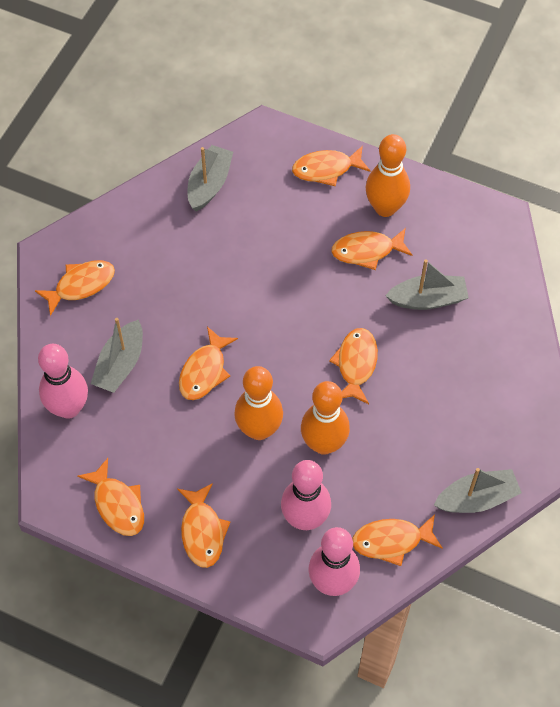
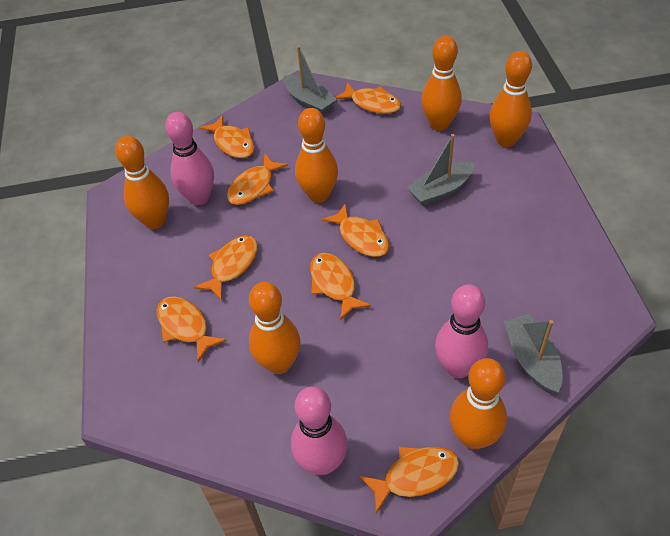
grey boat: [91,318,143,393] [188,145,233,211] [385,259,469,310] [434,468,522,513] = 4 -> [283,46,337,115] [407,134,475,206] [504,314,563,394] = 3
orange bowling pin: [234,366,283,440] [301,381,350,455] [366,134,410,217] = 3 -> [115,136,169,229] [249,282,301,374] [295,108,338,203] [421,36,462,131] [450,358,507,450] [490,51,532,147] = 6

